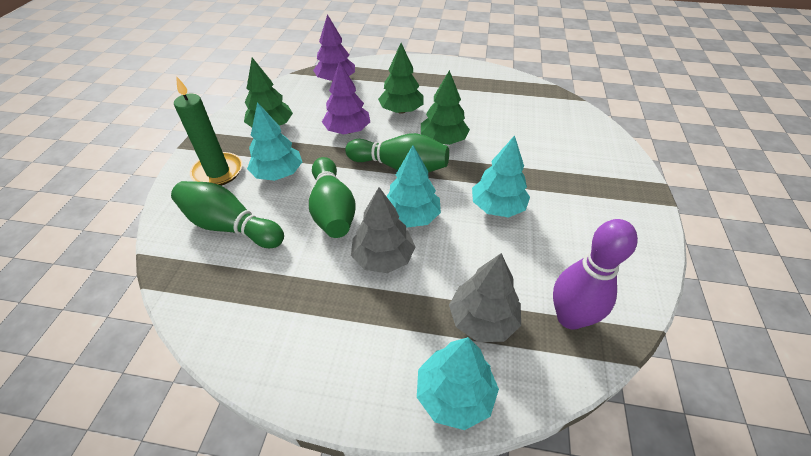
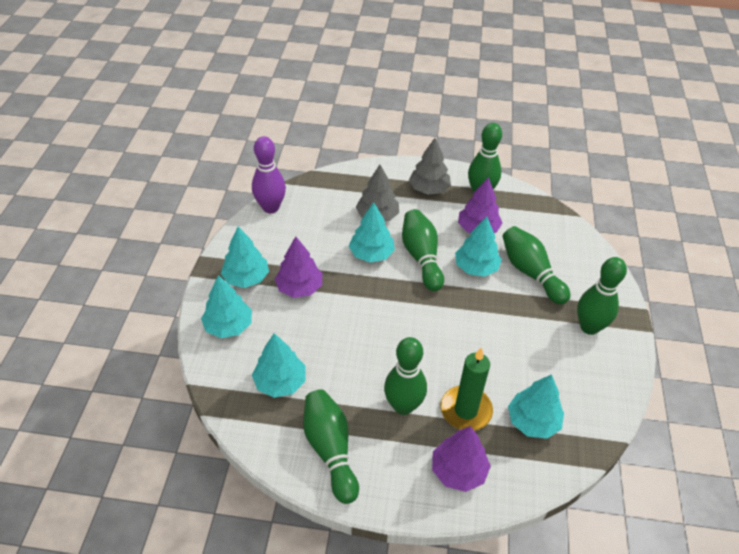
green bowling pin: [171,181,284,248] [309,157,355,238] [345,133,449,173] = 3 -> [303,390,359,504] [384,337,427,415] [402,209,444,291] [468,123,502,193] [502,226,571,305] [577,257,627,335] = 6
green tree: [244,58,293,127] [378,43,423,114] [421,70,470,145] = 3 -> none = 0
purple tree: [313,14,355,81] [322,61,370,134] = 2 -> [275,236,322,298] [432,426,491,492] [458,177,502,233] = 3
turquoise tree: [247,102,302,181] [387,145,441,228] [417,337,499,430] [472,135,530,217] = 4 -> [201,275,252,338] [221,227,269,288] [252,333,305,398] [349,202,395,263] [455,216,502,277] [508,374,564,439] = 6

